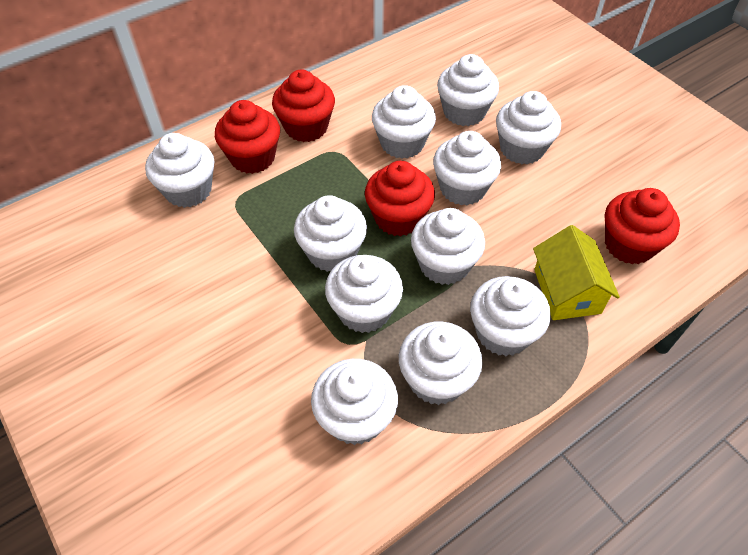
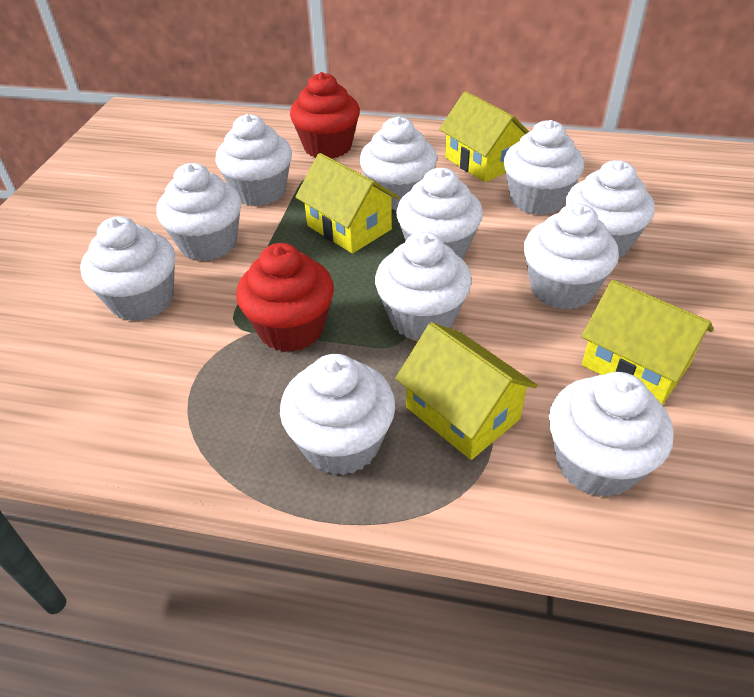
red cupcake: [215,100,280,174] [272,70,335,142] [365,161,435,236] [605,188,680,264] = 4 -> [236,243,334,352] [290,72,360,159] = 2
yellow house: [533,225,620,320] = 1 -> [295,153,400,253] [395,322,538,460] [439,91,529,182] [581,280,714,405] = 4

